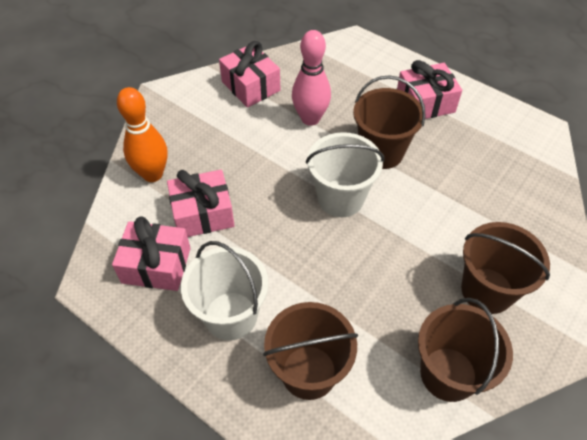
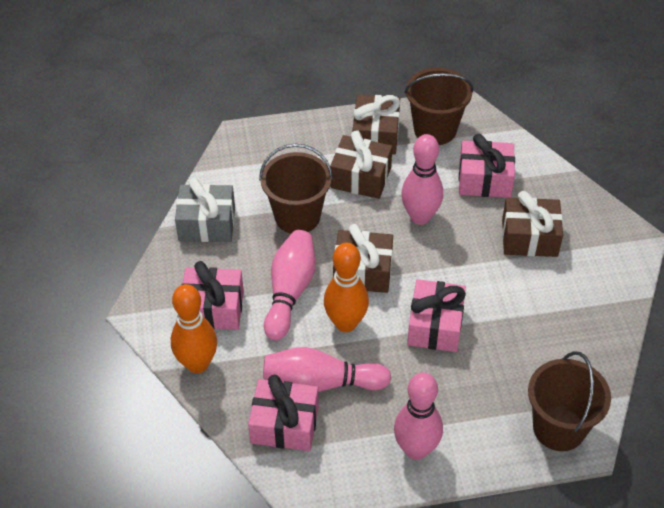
brown bucket: [263,302,358,400] [353,75,426,169] [418,298,513,402] [461,222,550,314] = 4 -> [259,144,333,234] [404,68,473,145] [528,351,611,451] = 3
brown gift: none = 0 -> [330,130,392,199] [333,224,393,293] [352,95,400,155] [502,191,563,257] = 4
grey gift: none = 0 -> [175,177,235,242] = 1
orange bowling pin: [117,87,168,182] = 1 -> [171,284,217,373] [324,243,369,332] = 2
pink bowling pin: [292,30,331,126] = 1 -> [263,347,391,392] [264,230,315,340] [394,372,443,460] [401,134,443,225] = 4
white bucket: [181,241,268,341] [306,132,384,217] = 2 -> none = 0

